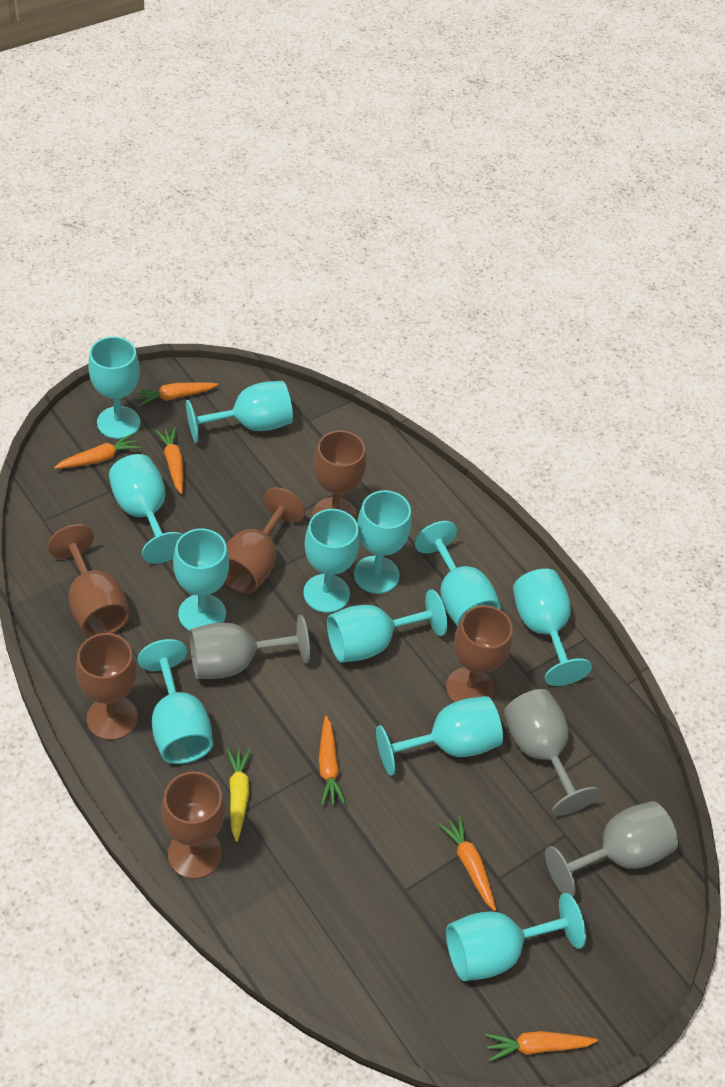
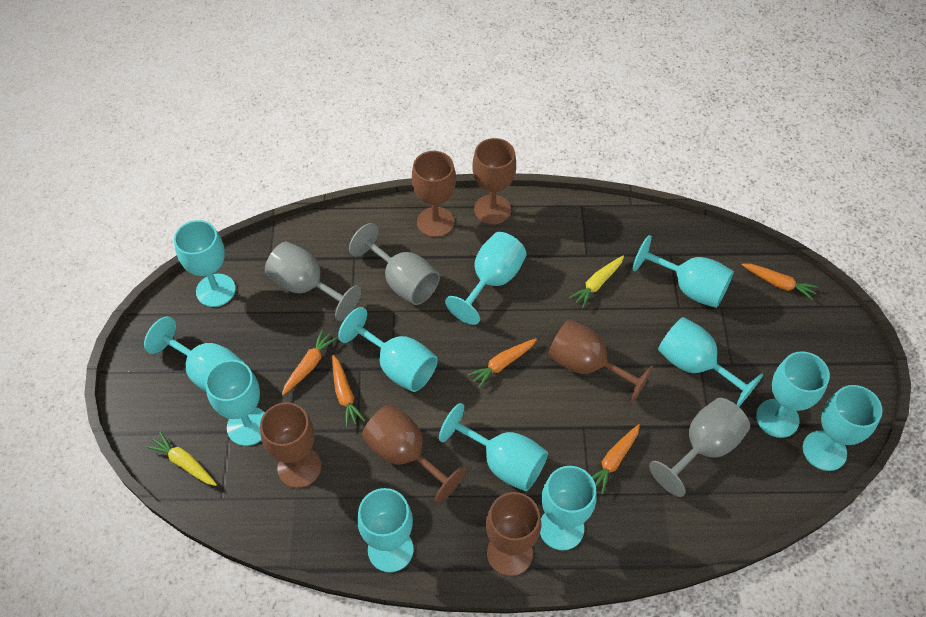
orange carrot: [54,434,140,469] [135,382,218,406] [156,427,183,494] [319,715,346,806] [438,815,496,911] [485,1031,598,1061] = 6 -> [282,330,337,395] [332,355,365,427] [467,338,537,388] [592,424,640,494] [742,263,819,300] = 5
yellow carrot: [227,748,251,842] = 1 -> [146,432,217,486] [569,256,624,308] = 2

